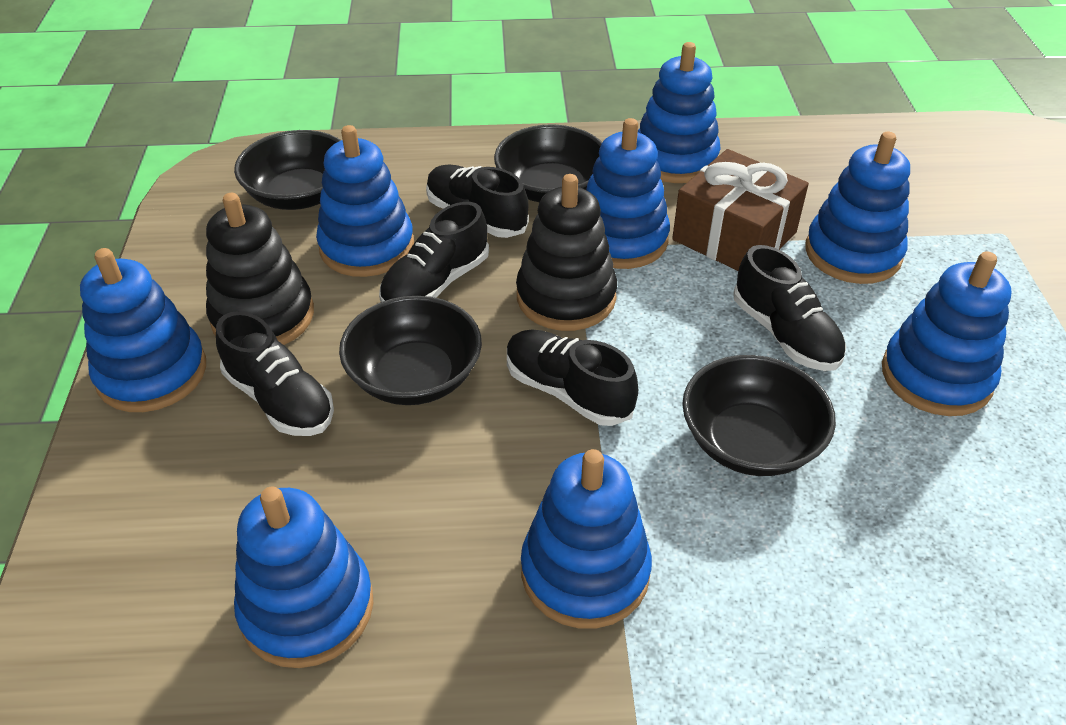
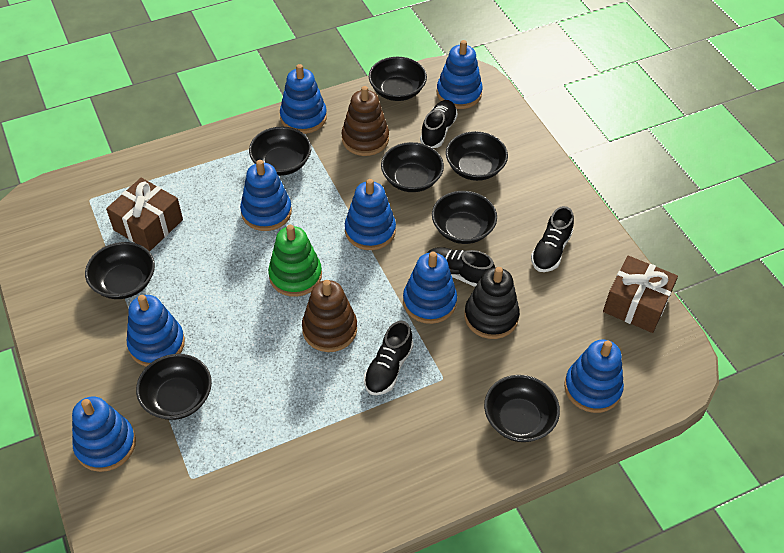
black bowl: [234,130,341,210] [339,296,482,405] [494,124,602,202] [682,355,836,476] = 4 -> [85,242,155,299] [136,354,212,420] [249,127,311,176] [369,57,427,101] [381,142,444,192] [432,191,497,244] [446,131,508,181] [484,375,560,442] = 8
black shoe: [216,311,334,436] [379,202,489,302] [426,165,529,238] [507,329,638,426] [733,245,846,371] = 5 -> [364,321,414,395] [420,100,458,148] [427,247,495,287] [531,206,574,272] = 4
black stacking toy: [206,193,314,345] [516,174,617,331] = 2 -> [464,267,520,339] = 1
brown gift: [672,149,809,271] = 1 -> [106,178,183,251] [603,255,678,333] = 2
brown stacking toy: none = 0 -> [302,280,357,352] [342,86,389,156] = 2
green stacking toy: none = 0 -> [268,225,322,297] = 1

